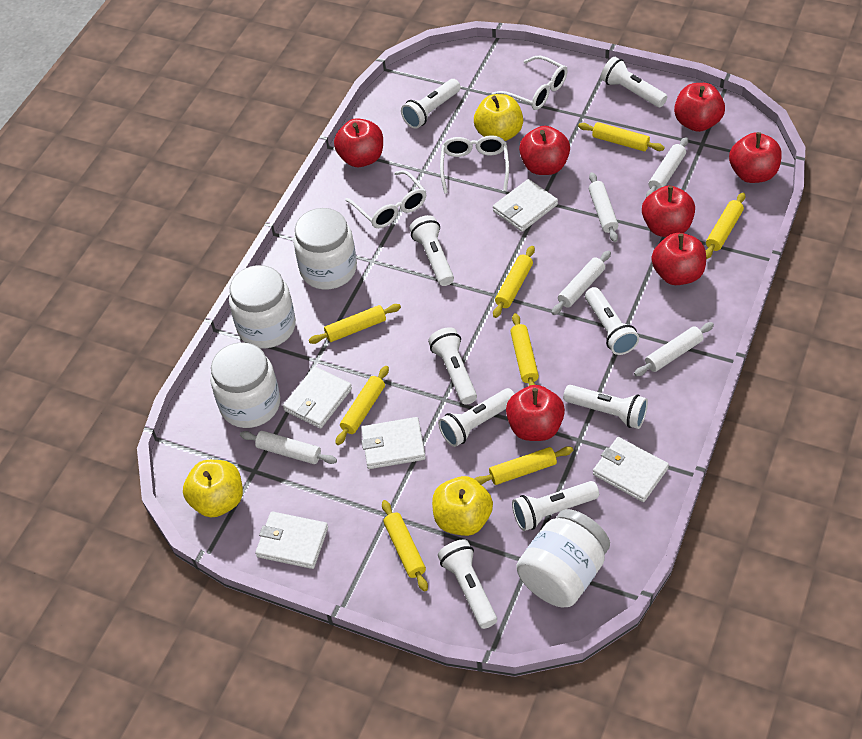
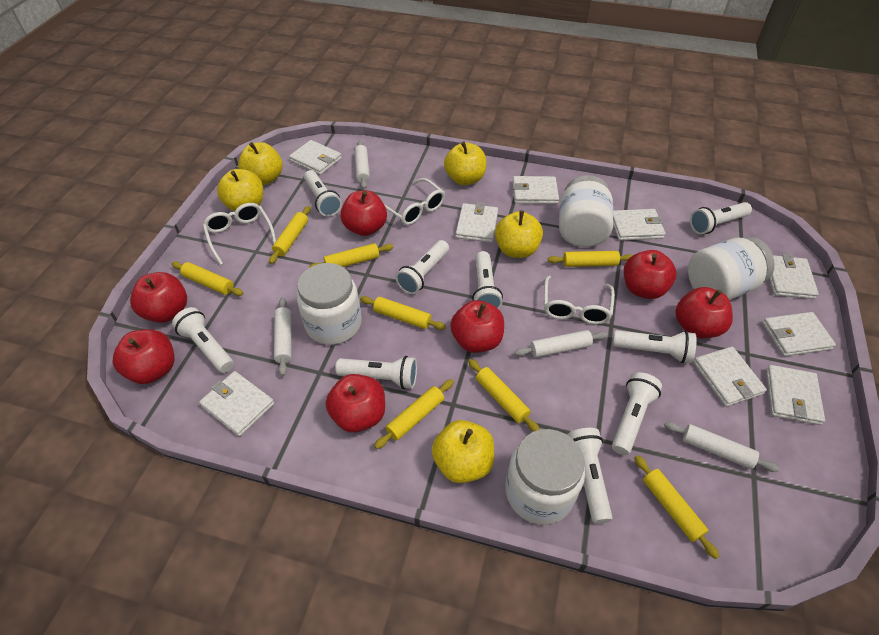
white rolling pin: [240,431,337,464] [551,251,611,315] [589,172,618,242] [634,322,714,376] [646,137,688,198] = 5 -> [274,297,292,376] [354,140,370,189] [514,330,608,358] [664,422,779,472] = 4
white wallet: [255,511,328,569] [283,366,352,428] [361,417,426,469] [493,179,558,232] [593,437,669,502] = 5 -> [199,371,275,437] [289,140,342,175] [456,203,498,243] [513,176,559,204] [613,209,665,241] [693,346,767,407] [762,312,836,356] [766,365,825,425] [769,254,819,299] = 9
yellow apple: [183,460,243,518] [432,476,493,536] [474,94,523,141] = 3 -> [217,169,263,212] [238,142,283,185] [432,420,494,483] [444,141,486,185] [495,210,543,258] = 5

